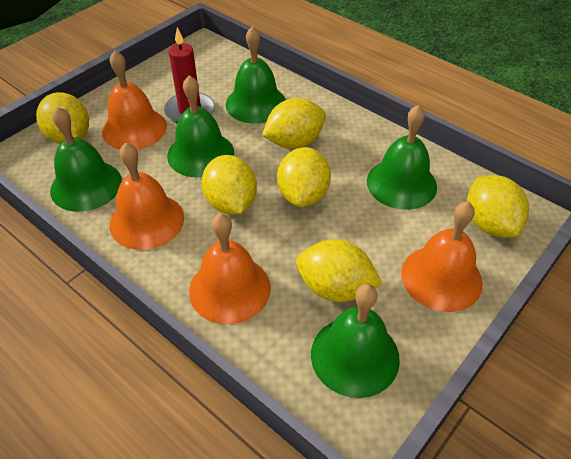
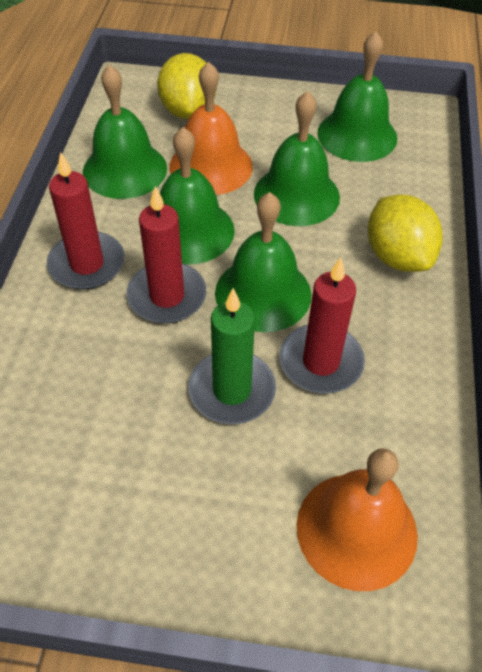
green candle: none = 0 -> [188,288,276,424] = 1
orange bell: [102,51,167,150] [110,143,184,250] [189,213,271,324] [401,202,483,312] = 4 -> [169,61,253,195] [297,448,418,591] = 2
red candle: [164,27,215,123] = 1 -> [47,152,125,290] [126,186,206,323] [280,257,365,393] = 3
yellow lemon: [36,92,89,144] [201,155,257,215] [262,98,326,149] [277,147,331,207] [296,239,383,302] [467,175,529,238] = 6 -> [157,53,216,119] [368,194,443,272] = 2

